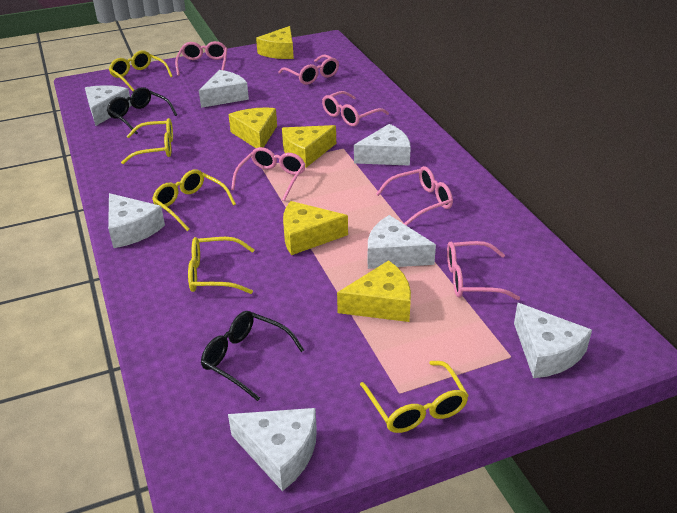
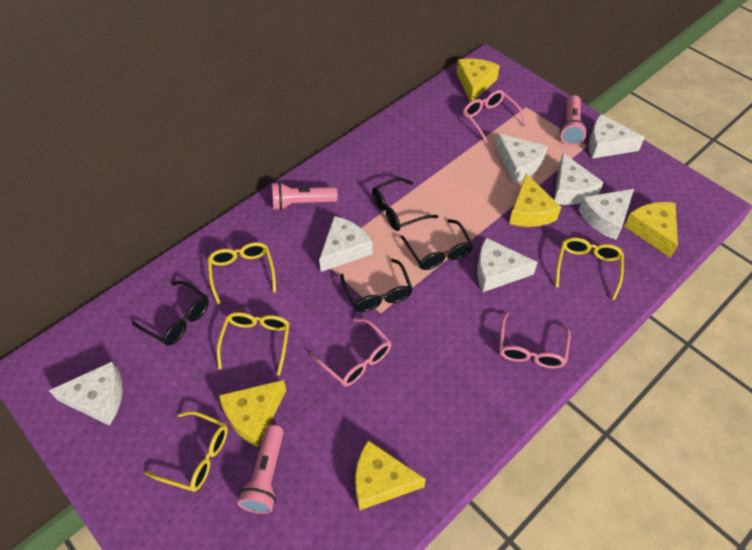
black glasses: [107,87,177,134] [201,311,304,401] = 2 -> [132,281,209,346] [340,259,413,312] [372,178,438,231] [401,219,473,270] = 4
pink flashlight: none = 0 -> [238,425,284,514] [272,182,338,210] [560,95,587,145] = 3
pink glasses: [175,41,227,76] [231,147,306,201] [278,55,339,85] [322,91,389,126] [376,166,453,226] [447,241,520,300] = 6 -> [310,318,391,386] [463,90,526,144] [499,312,571,368] = 3
yellow glasses: [109,50,173,91] [121,118,173,164] [152,169,236,231] [188,237,255,294] [360,361,469,433] = 5 -> [145,411,228,492] [208,242,276,305] [217,312,290,375] [555,237,624,300] = 4

